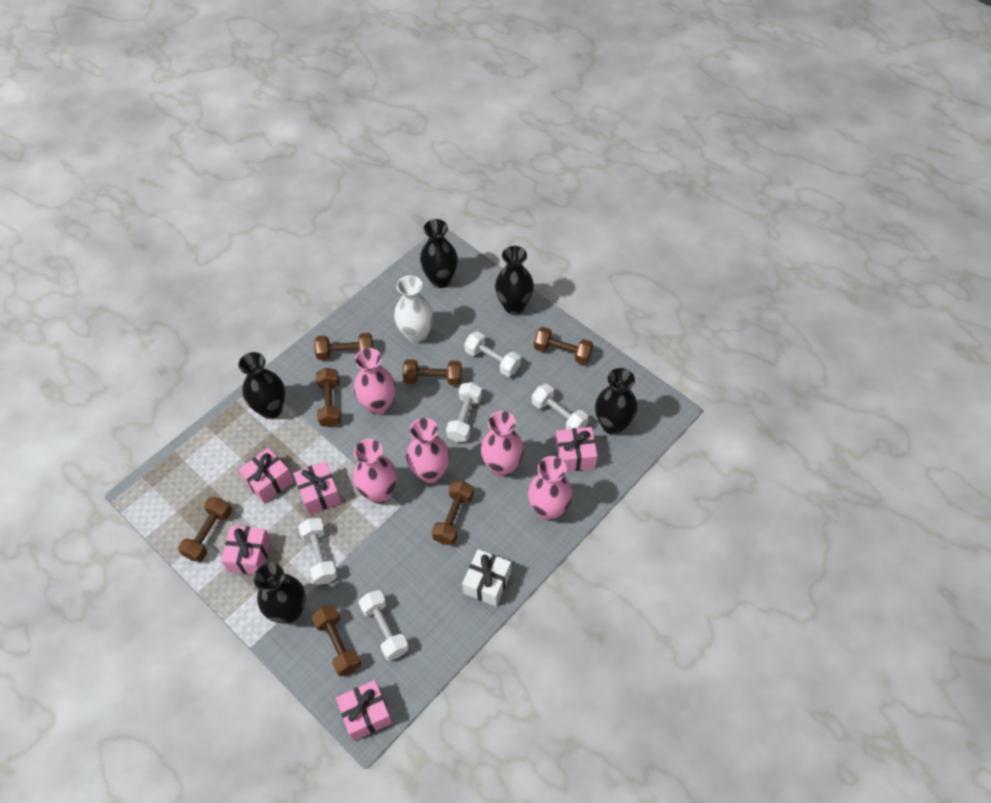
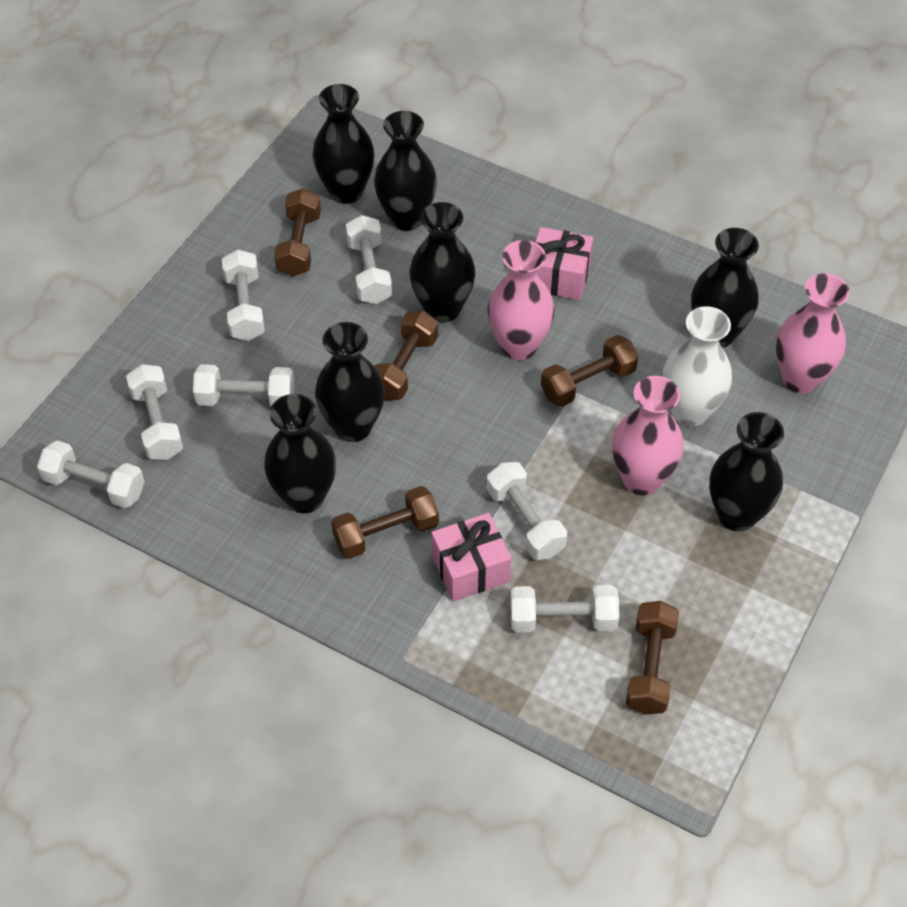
black vase: [238,352,285,419] [254,563,306,624] [420,219,458,288] [495,246,534,315] [595,368,638,435] = 5 -> [264,394,336,513] [312,84,375,204] [315,322,385,442] [374,111,437,231] [409,202,475,322] [691,228,759,348] [709,412,784,531] = 7
brown dumbbell: [178,497,232,562] [312,605,361,676] [314,333,373,360] [316,368,341,427] [403,359,462,385] [432,481,474,545] [534,327,593,365] = 7 -> [274,188,321,276] [331,486,439,559] [374,310,438,400] [541,335,639,407] [626,601,679,715] = 5
pink gift: [221,526,271,574] [239,448,294,504] [293,461,341,515] [336,680,392,741] [555,427,597,472] = 5 -> [431,513,511,601] [535,227,593,300] = 2
pink vase: [353,439,397,504] [354,348,395,415] [406,418,450,483] [481,411,524,477] [528,456,573,521] = 5 -> [487,240,555,360] [612,376,684,495] [776,273,850,394] = 3
white dumbbell: [298,518,338,585] [358,590,409,661] [446,382,482,442] [464,331,521,377] [532,384,588,429] = 5 -> [37,440,145,508] [126,364,183,460] [193,364,294,406] [222,249,265,341] [346,215,392,304] [487,462,567,560] [510,585,619,632] = 7
white gift: [462,549,511,606] = 1 -> none = 0

